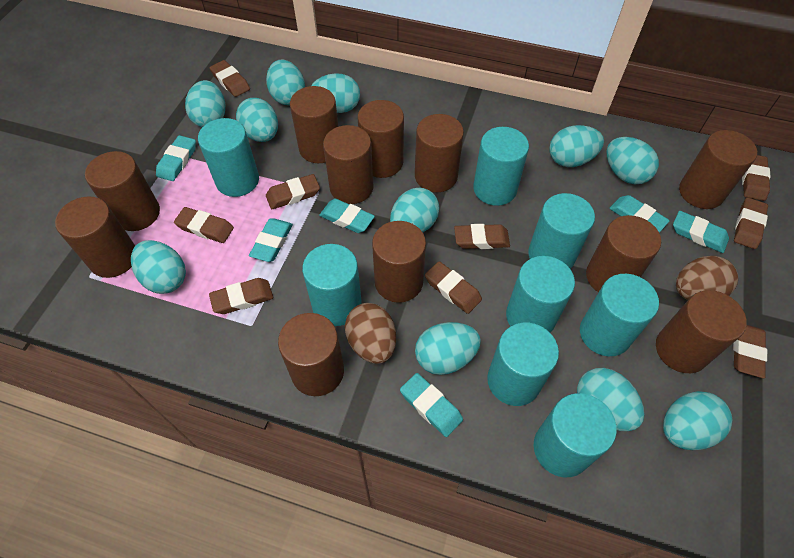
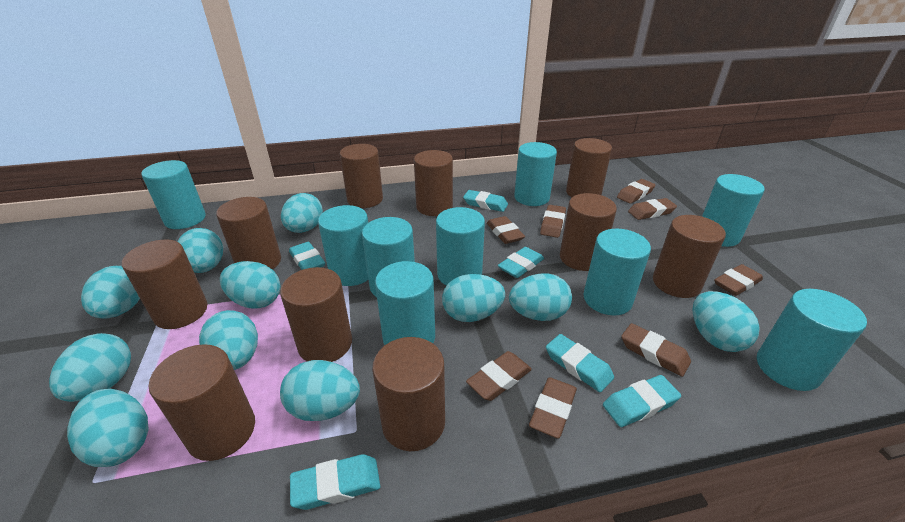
brown cylinder: [55,196,135,278] [85,151,160,231] [278,313,344,396] [290,86,339,163] [323,125,374,204] [358,100,404,178] [372,221,426,303] [415,114,464,192] [586,215,661,292] [656,290,747,373] [679,130,757,209] = 11 -> [122,239,207,329] [149,344,255,461] [216,197,281,270] [280,267,352,362] [340,144,383,208] [372,337,445,451] [414,150,453,216] [560,193,617,271] [566,138,612,197] [653,215,726,298] = 10
brown egg: [345,303,396,364] [676,256,738,300] = 2 -> none = 0
brown eraser: [174,207,234,243] [209,278,273,314] [210,60,250,97] [266,174,320,209] [425,261,482,314] [454,224,510,249] [733,325,767,378] [734,198,768,249] [742,155,771,201] = 9 -> [466,351,532,401] [487,216,525,244] [529,377,577,438] [540,205,566,238] [617,179,656,204] [621,323,691,377] [628,198,677,220] [714,264,763,296] = 8
turquoise cylinder: [198,118,259,197] [302,244,362,326] [473,127,529,206] [487,323,559,406] [506,256,575,333] [528,193,595,269] [534,393,617,477] [580,274,659,356] = 8 -> [141,160,206,229] [318,205,368,286] [362,217,415,297] [375,261,435,345] [436,207,485,286] [514,142,557,206] [583,229,651,315] [702,174,765,247] [757,289,867,391] = 9

